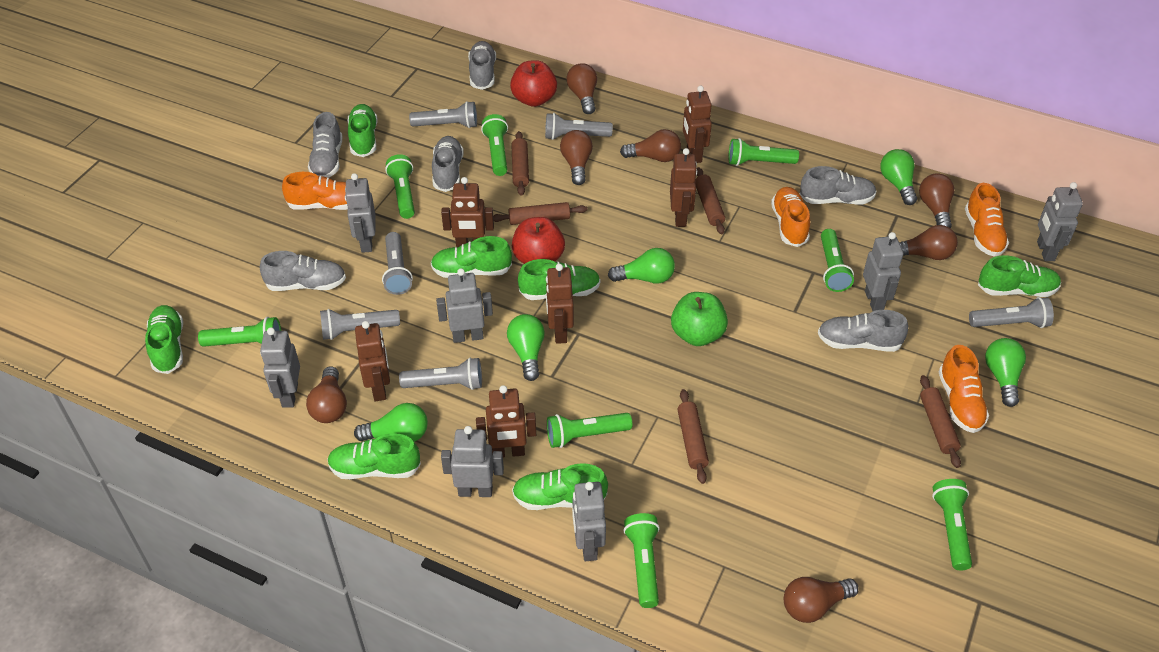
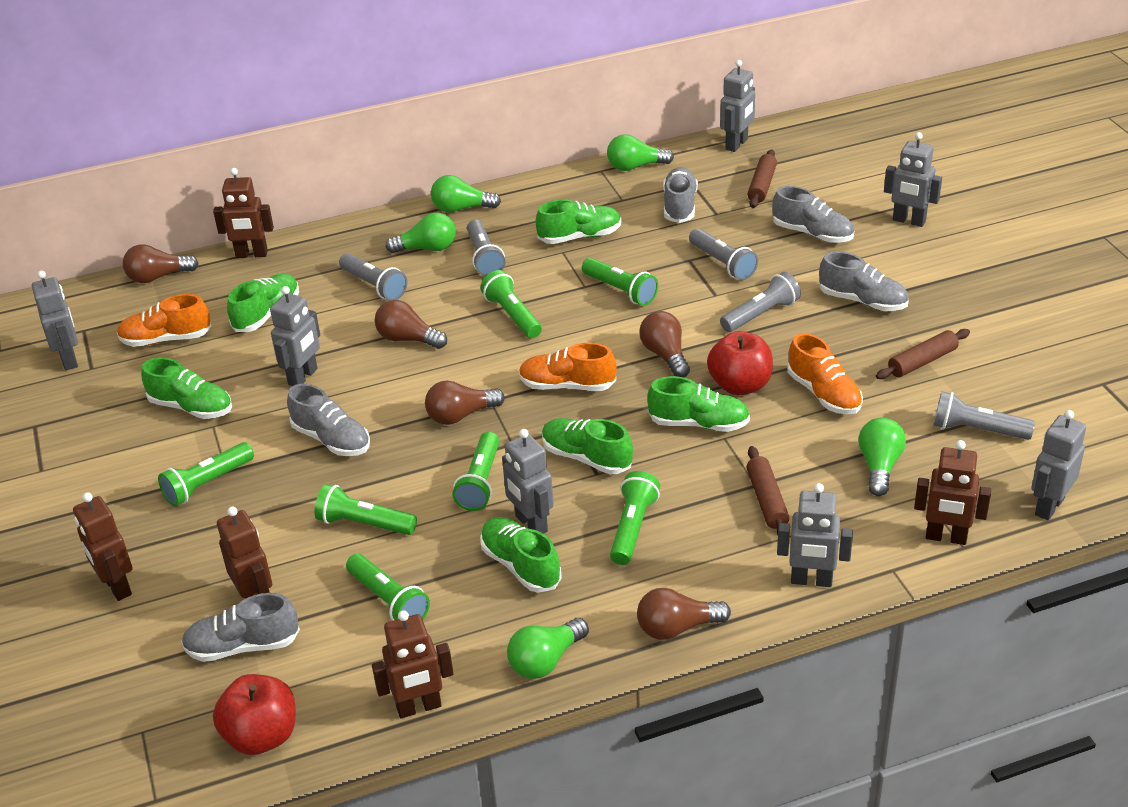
brown light bulb: [306,366,347,423] [560,130,593,185] [566,63,597,114] [620,129,681,162] [784,577,859,623] [899,225,958,260] [919,173,954,228] = 7 -> [123,244,199,283] [375,300,447,349] [425,380,505,425] [637,588,731,640] [639,311,690,377] = 5
brown robot: [355,321,390,402] [441,177,494,247] [476,385,536,458] [546,264,574,344] [670,148,697,227] [683,86,712,163] = 6 -> [73,492,132,601] [213,168,274,258] [217,506,272,599] [372,610,453,718] [914,440,991,545] = 5
brown rolling pin: [493,202,587,225] [512,131,529,196] [677,389,709,484] [695,167,725,234] [920,375,961,468] = 5 -> [747,446,790,535] [748,150,777,208] [876,329,970,379] = 3
green apple: [671,292,728,346] = 1 -> none = 0
green flashlight: [198,317,281,347] [385,154,415,219] [481,114,508,176] [547,413,632,448] [623,513,660,608] [729,138,799,166] [821,229,854,292] [932,479,972,570] = 8 -> [158,442,254,506] [315,484,417,535] [346,554,430,621] [452,432,500,511] [481,270,542,338] [582,258,658,306] [610,471,660,565] = 7
green shoe: [145,305,183,374] [327,433,421,479] [348,104,378,157] [431,236,512,278] [512,463,608,510] [518,259,601,300] [978,255,1061,297] = 7 -> [141,358,232,419] [227,273,299,332] [480,517,562,593] [536,199,621,244] [542,418,633,474] [647,376,750,432] = 6
grey flashlight: [320,309,400,340] [382,232,413,295] [399,357,482,390] [409,101,477,128] [545,113,613,140] [969,297,1054,328] = 6 -> [339,253,408,301] [467,220,505,277] [689,228,758,280] [720,272,801,332] [933,391,1035,440] = 5
grey shoe: [260,251,346,291] [308,112,343,178] [432,136,464,192] [468,41,496,90] [800,166,876,204] [818,310,908,352] = 6 -> [181,593,300,662] [287,384,370,456] [663,167,698,223] [772,186,854,243] [819,251,909,311] = 5
orange shoe: [282,172,348,210] [771,187,810,247] [939,345,989,433] [965,183,1009,257] = 4 -> [117,294,211,347] [519,343,617,391] [787,333,863,415] = 3

